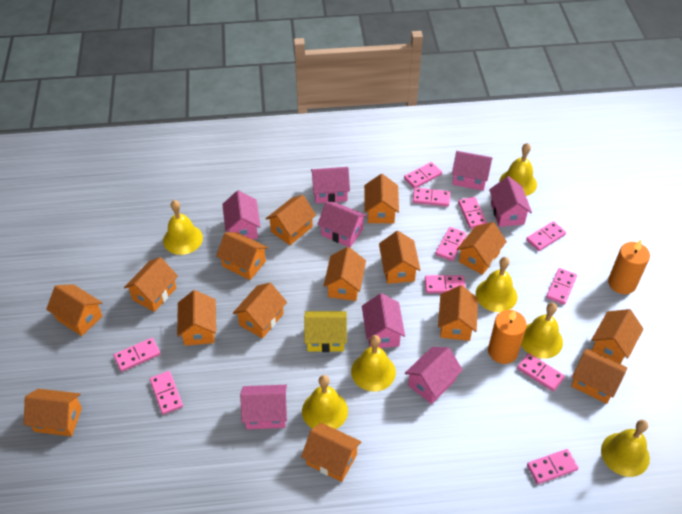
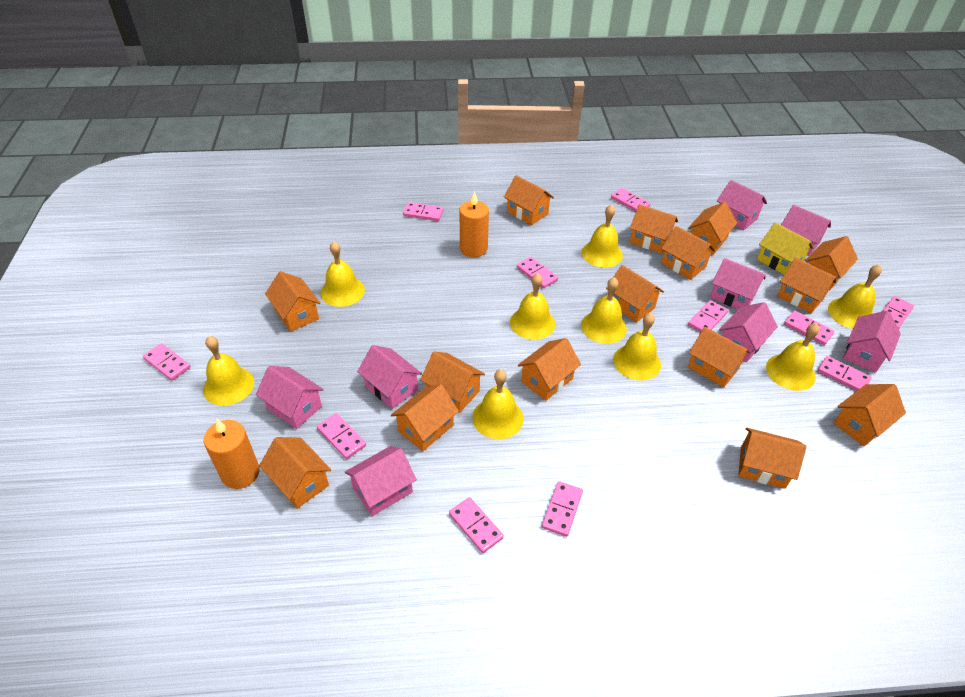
yellow bell: [163,200,203,255] [302,375,348,429] [351,335,396,391] [476,257,518,312] [499,143,537,196] [521,303,563,359] [601,420,650,477] = 7 -> [203,336,254,406] [321,241,365,307] [472,369,523,439] [510,273,555,340] [581,277,627,344] [582,204,623,267] [613,313,661,380] [766,323,820,391] [828,264,882,329] = 9

